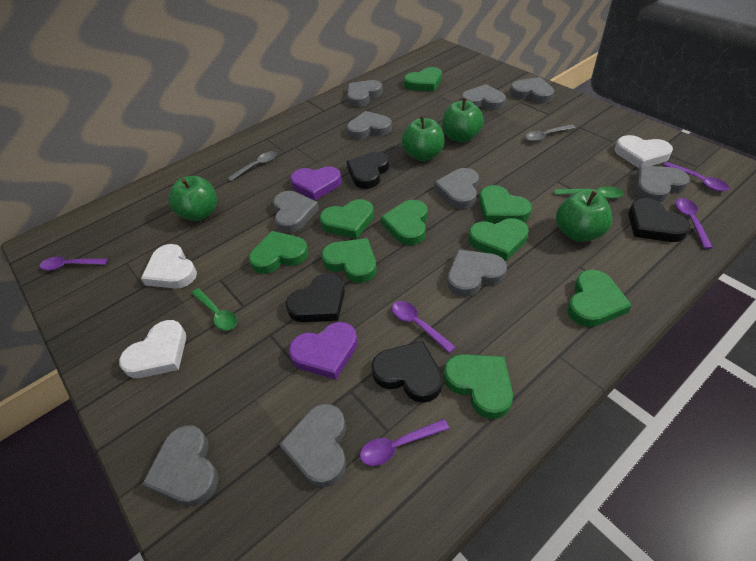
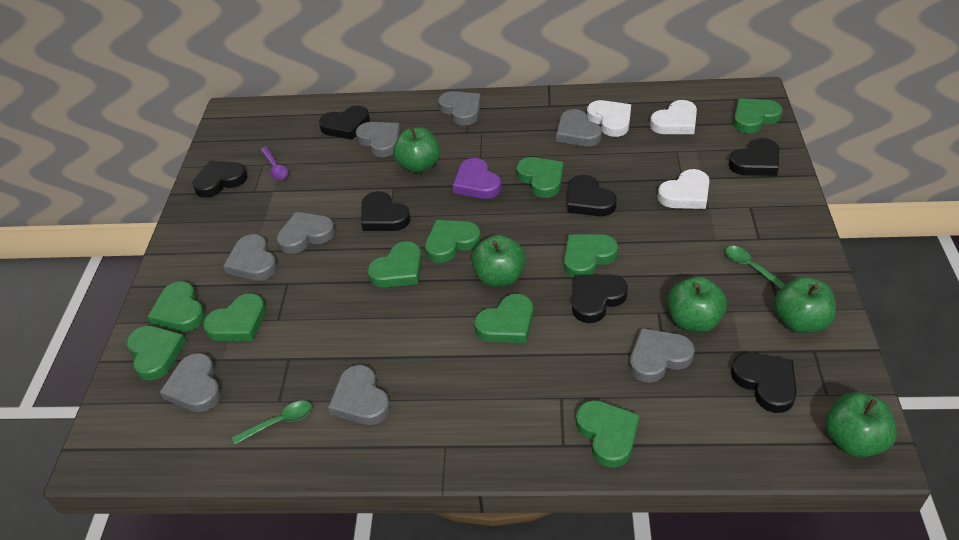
black heart: [286,273,345,322] [347,152,390,189] [372,341,442,403] [628,198,690,242] = 4 -> [192,161,248,198] [319,106,370,140] [361,191,410,231] [567,175,617,216] [572,274,628,323] [729,138,779,176] [731,353,797,413] = 7
green apple: [168,176,217,221] [402,116,444,161] [442,98,484,143] [556,191,612,242] = 4 -> [393,126,440,173] [471,235,526,287] [668,276,727,333] [774,277,836,333] [825,392,897,457] = 5
green heart: [249,231,308,274] [320,199,374,239] [321,238,376,283] [381,200,428,245] [404,67,442,92] [444,354,513,419] [468,218,529,261] [479,185,532,223] [568,270,632,327] = 9 -> [127,326,186,380] [147,281,205,331] [203,293,266,341] [367,241,422,288] [425,220,481,263] [474,294,533,343] [516,157,564,198] [564,234,618,278] [576,400,639,468] [733,98,783,133] = 10
grey heart: [142,425,219,506] [273,191,319,233] [279,404,346,487] [347,80,383,107] [347,111,392,139] [434,168,479,209] [447,249,507,297] [461,84,506,110] [510,77,554,104] [636,166,690,203] = 10 -> [160,353,221,412] [223,234,277,281] [277,212,335,254] [328,365,390,425] [356,122,400,157] [438,91,481,126] [556,109,602,146] [630,328,695,383] = 8
grey spoon: [228,151,277,181] [525,124,575,142] = 2 -> none = 0
purple heart: [289,322,358,380] [290,166,342,201] = 2 -> [453,158,501,199] = 1
purple spoon: [40,257,108,270] [360,419,449,466] [392,301,456,353] [663,162,729,191] [676,198,713,249] = 5 -> [260,147,288,180] = 1

